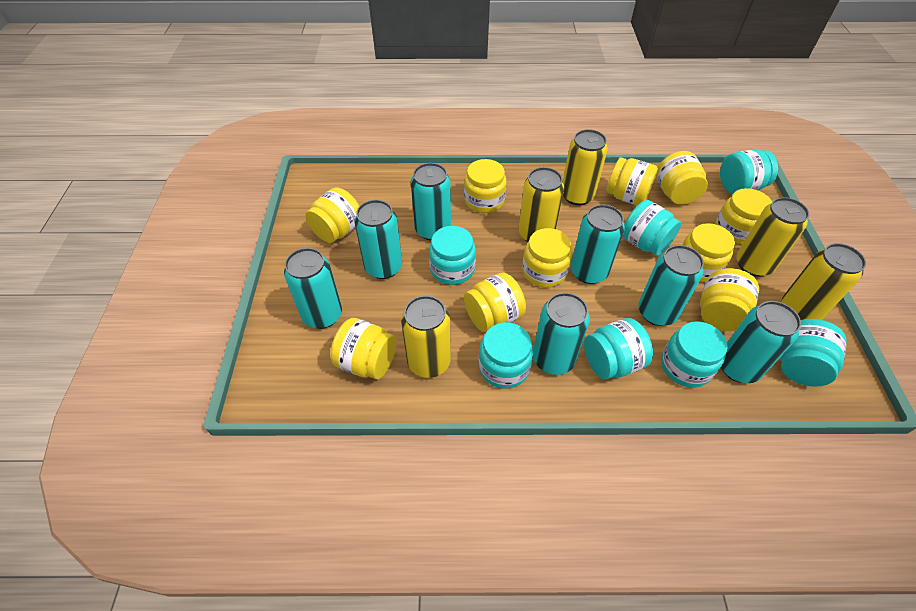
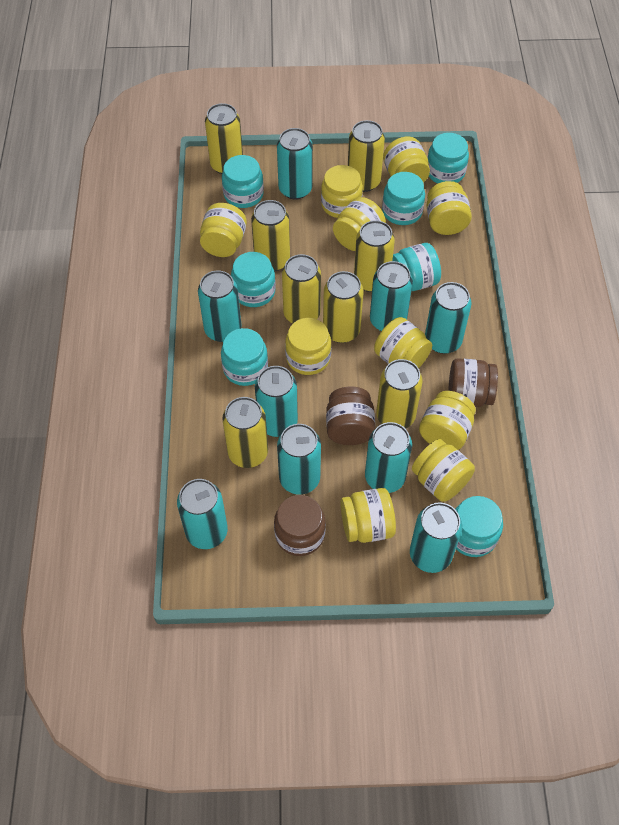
brown jar: none = 0 -> [274,495,326,556] [326,387,375,445] [448,358,498,407] = 3
turquoise can: [284,248,342,329] [355,200,402,279] [411,163,451,240] [533,293,590,375] [571,204,625,284] [638,245,704,326] [721,301,801,383] = 7 -> [177,479,228,549] [198,270,241,342] [255,366,298,437] [277,128,313,200] [277,424,321,495] [365,422,412,493] [370,261,413,331] [410,502,462,573] [425,282,472,354] = 9
yellow can: [401,295,451,378] [519,167,564,242] [563,129,608,205] [736,197,809,277] [781,243,866,320] = 5 -> [205,103,243,174] [222,397,268,468] [251,200,290,272] [282,254,321,323] [323,271,364,343] [348,120,385,192] [354,220,395,292] [376,359,423,429] = 8

